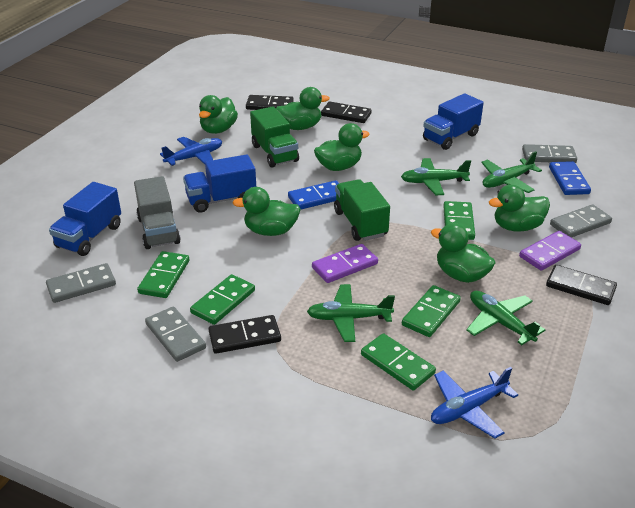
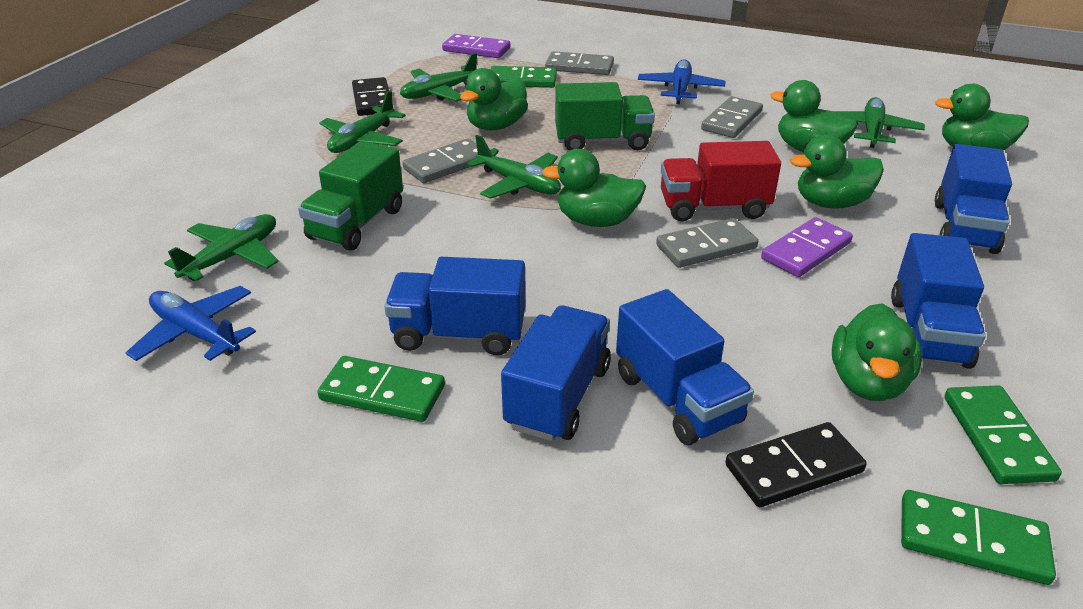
black domino: [209,315,281,354] [246,95,294,110] [321,102,372,123] [546,265,617,305] = 4 -> [352,77,393,116] [725,422,867,507] = 2
blue domino: [288,180,339,209] [549,161,591,195] = 2 -> none = 0
blue truck: [49,182,121,256] [183,154,256,213] [423,93,484,150] = 3 -> [384,257,525,355] [501,306,611,441] [616,289,754,445] [891,233,986,369] [935,144,1012,254] = 5
green domino: [137,251,190,298] [190,274,255,325] [361,333,436,390] [402,285,461,337] [443,201,475,240] = 5 -> [318,356,445,422] [490,66,557,88] [901,490,1056,585] [944,385,1062,484] = 4
green plane: [307,284,395,342] [401,158,471,195] [466,291,545,345] [481,151,542,193] = 4 -> [164,214,279,281] [319,91,406,153] [400,53,477,101] [466,135,561,199] [832,97,925,148] = 5
grey truck: [134,176,181,249] = 1 -> none = 0
red truck: none = 0 -> [661,141,781,221] = 1

